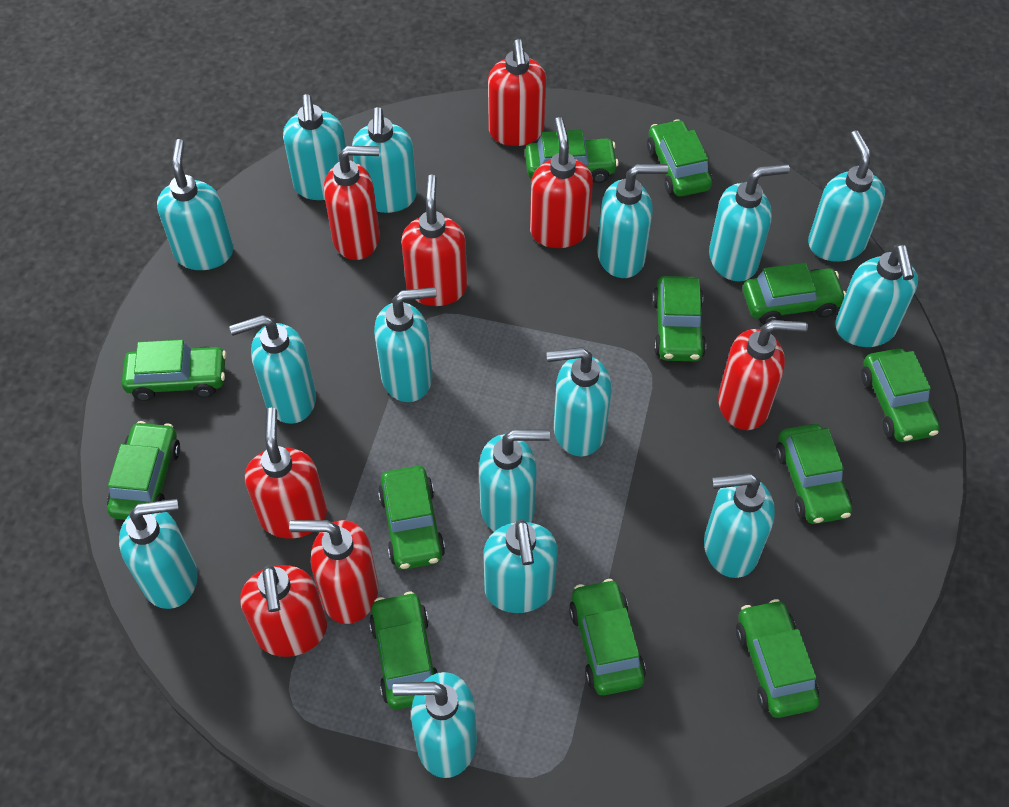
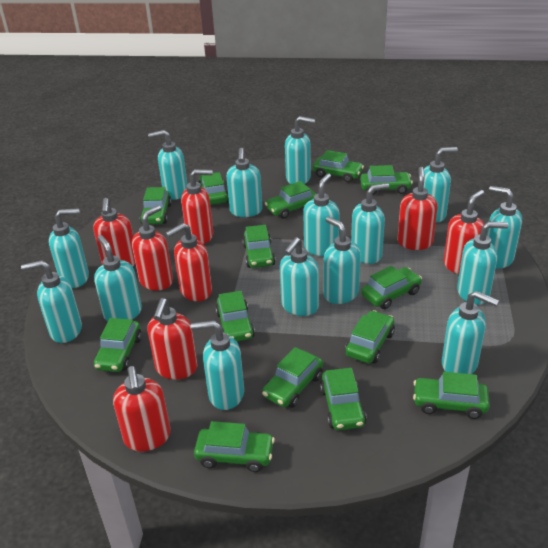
green car: [107,421,180,520] [122,340,226,401] [369,592,437,709] [378,466,445,570] [525,130,619,183] [569,579,646,695] [647,119,712,197] [652,276,706,361] [736,599,819,718] [743,262,846,325] [776,424,852,524] [861,348,940,442] = 12 -> [94,318,142,372] [140,187,172,224] [194,421,275,472] [199,172,229,205] [215,291,255,341] [242,225,276,268] [262,347,323,408] [265,181,316,219] [313,150,364,182] [320,368,367,430] [345,310,395,363] [360,165,413,195] [361,266,422,309] [413,372,490,419] = 14

